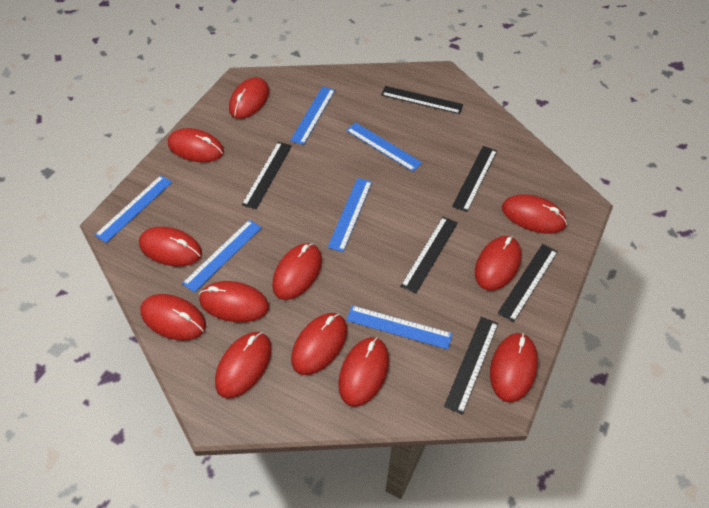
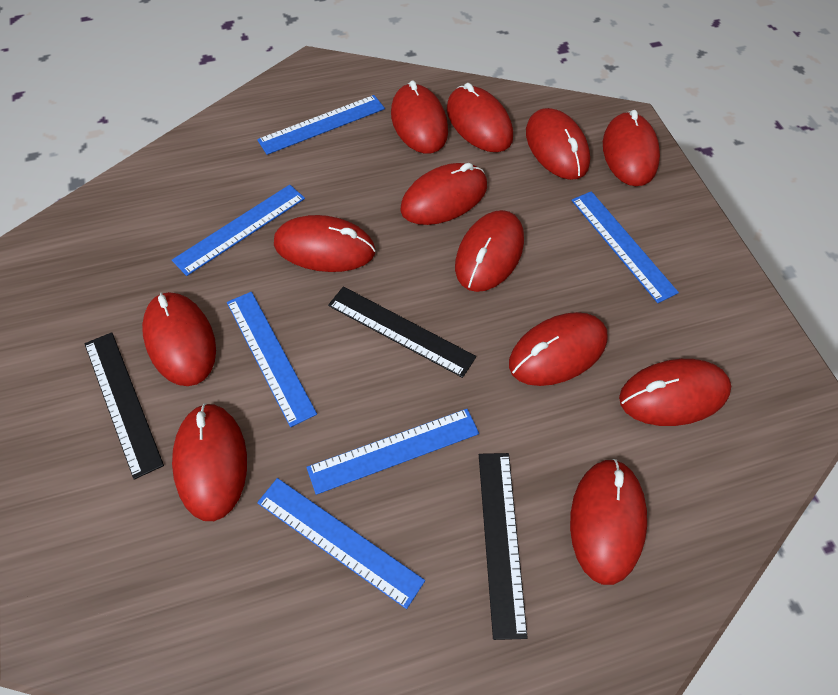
black ruler: [242,142,292,209] [381,86,463,114] [401,217,458,293] [444,317,498,415] [452,146,497,212] [498,244,558,322] = 6 -> [84,332,164,480] [328,286,476,378] [479,453,528,640] = 3

